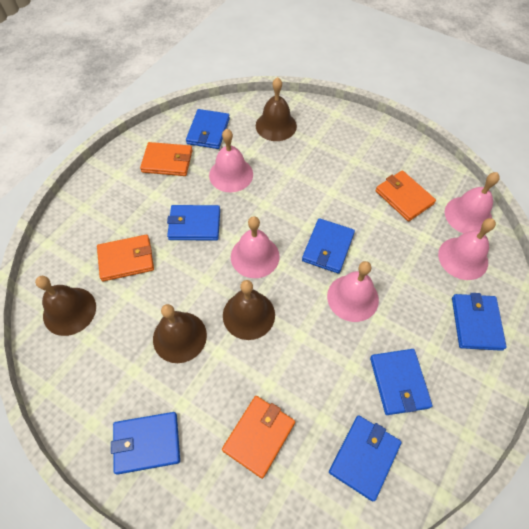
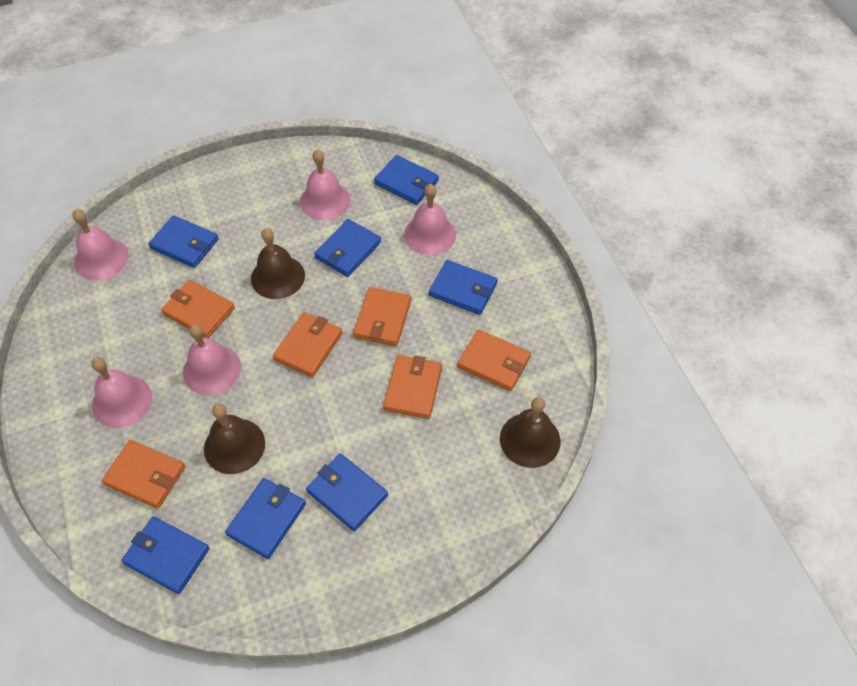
brown bell: [35,276,96,336] [153,304,207,363] [223,280,275,340] [256,77,297,141] = 4 -> [204,404,265,474] [251,228,305,299] [500,397,560,468] = 3
orange wallet: [97,235,154,281] [140,142,193,176] [222,396,295,479] [375,170,436,222] = 4 -> [102,440,185,508] [161,280,235,338] [273,312,343,377] [353,287,411,346] [383,355,442,419] [457,329,531,391] = 6

